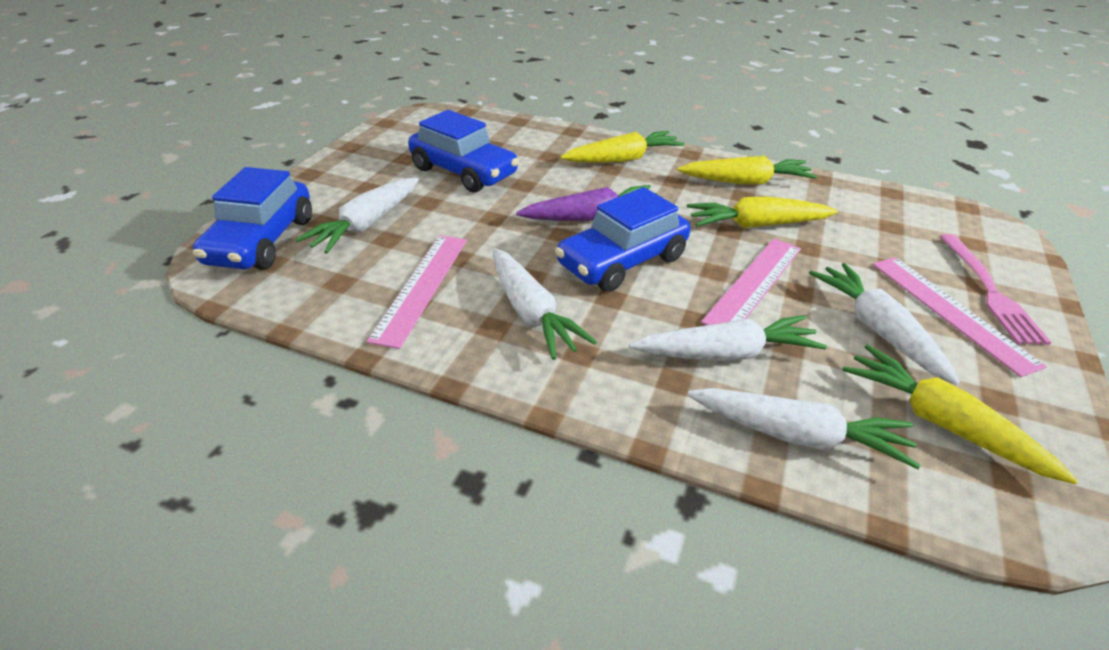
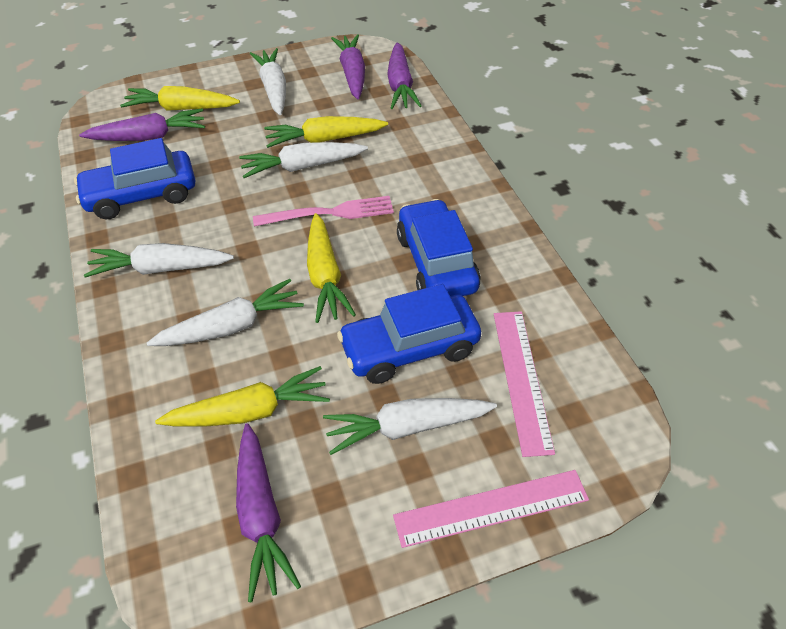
pink ruler: [367,235,467,349] [701,239,801,325] [873,257,1047,377] = 3 -> [393,470,589,548] [494,311,555,457] = 2
purple carrot: [516,185,658,221] = 1 -> [79,109,205,141] [236,423,301,602] [331,34,365,99] [387,42,422,109] = 4

